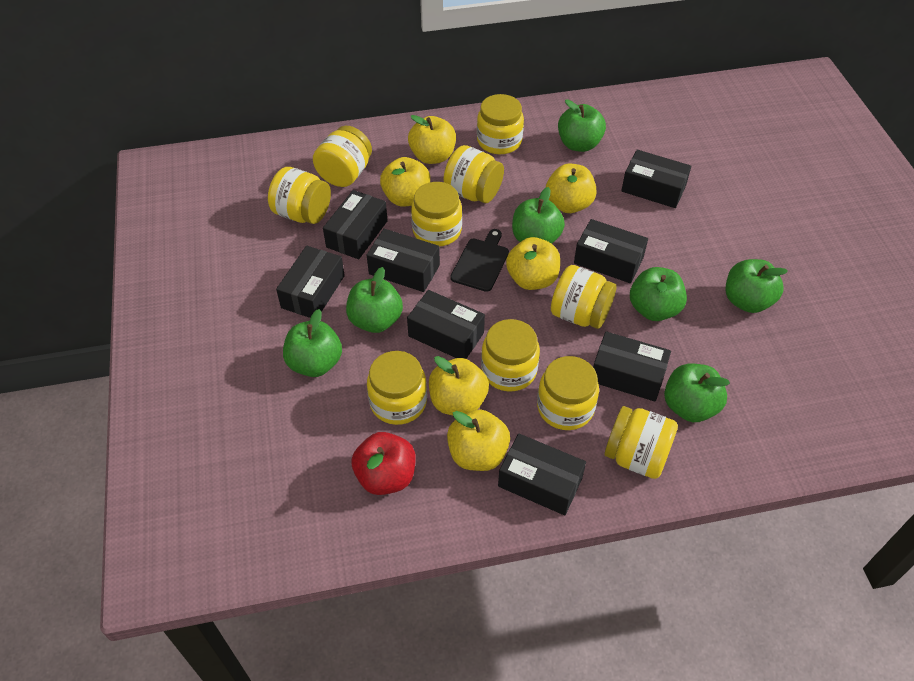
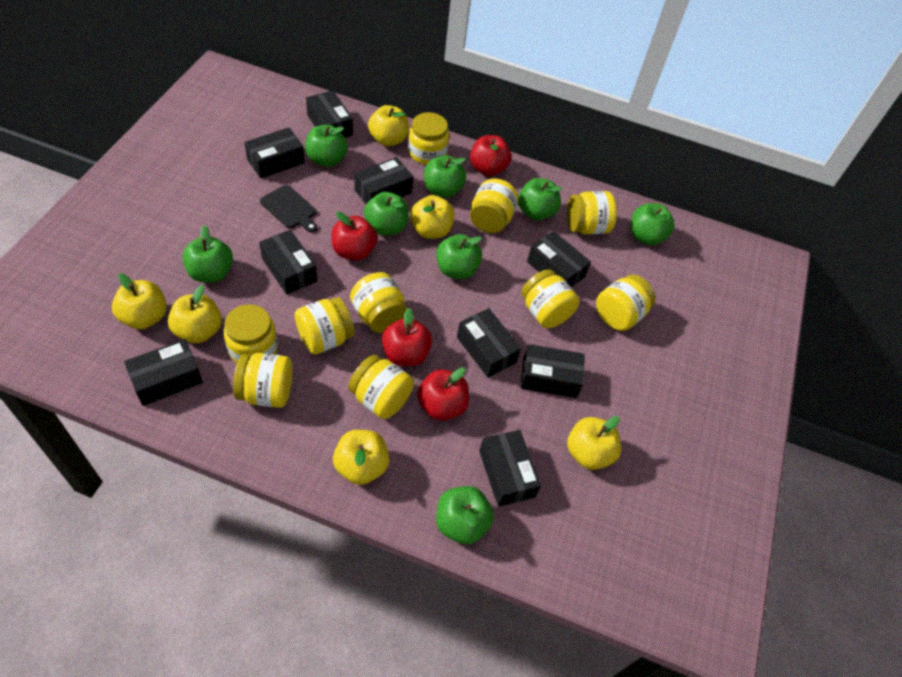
black box: [276,246,345,318] [323,190,388,259] [367,229,440,292] [407,290,485,359] [498,433,586,515] [574,219,648,283] [593,331,671,402] [621,150,691,208] = 8 -> [124,339,203,406] [244,128,305,179] [259,230,318,295] [306,90,353,138] [354,157,413,204] [457,308,521,378] [479,430,541,507] [520,344,585,398] [527,231,591,287] = 9
green apple: [283,309,342,377] [346,267,403,333] [512,187,565,244] [558,99,606,152] [630,267,687,321] [664,364,730,422] [726,259,788,313] = 7 -> [182,225,233,283] [305,125,348,167] [364,192,409,236] [424,155,466,198] [436,234,482,279] [436,486,494,544] [518,178,562,220] [631,203,675,245] = 8
red apple: [352,432,416,495] = 1 -> [331,211,378,261] [382,308,432,366] [417,367,469,421] [470,135,511,176] = 4

